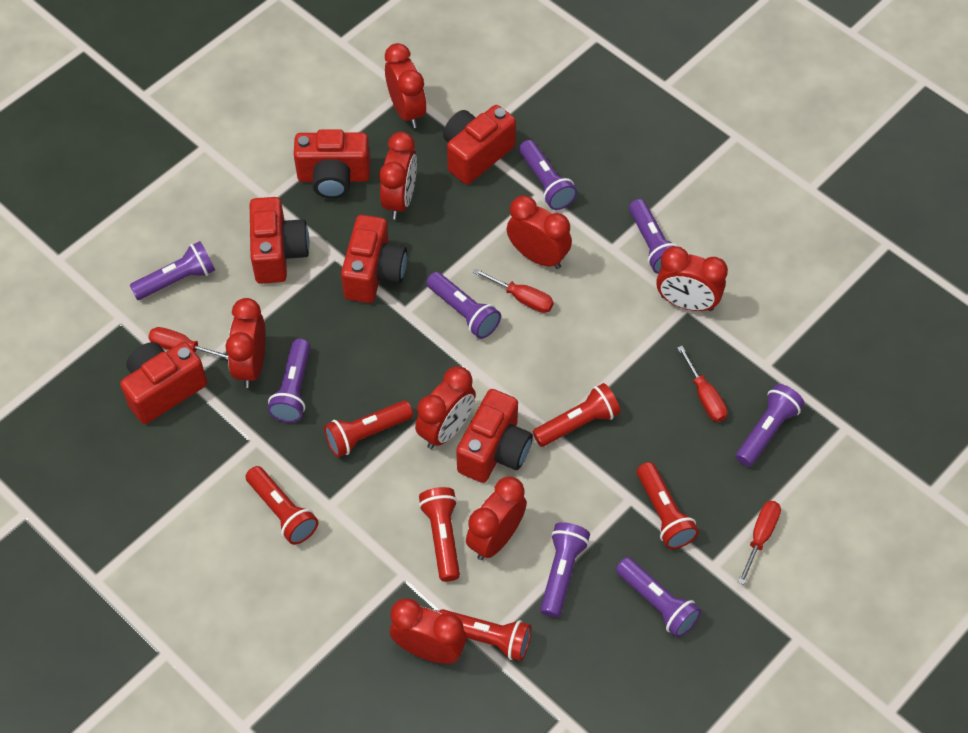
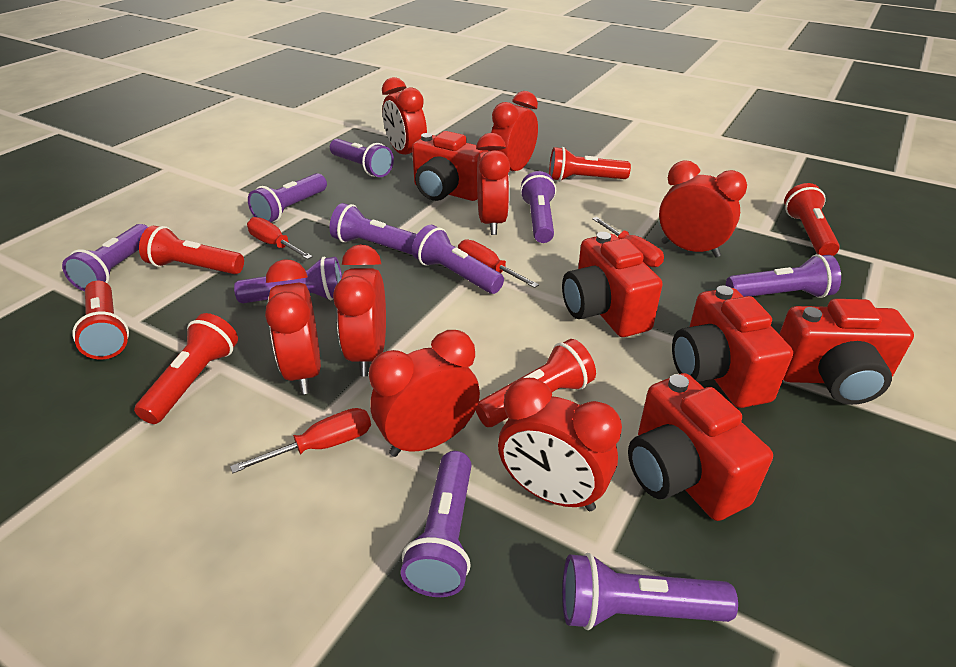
purple flashlight: [130,241,215,300] [268,339,311,423] [426,272,501,339] [519,140,577,210] [540,522,590,618] [616,557,701,638] [629,199,679,274] [736,384,804,467] = 8 -> [62,224,148,291] [234,257,342,303] [248,173,327,222] [330,139,394,177] [330,203,417,255] [401,451,472,597] [412,225,504,294] [520,171,556,243] [562,553,738,630] [726,254,841,298] = 10
red camera: [120,342,207,424] [250,197,309,284] [294,129,370,199] [341,215,407,303] [443,105,516,184] [456,389,533,483] = 6 -> [412,131,485,201] [562,232,663,337] [628,373,773,521] [672,286,793,408] [779,299,914,405] = 5

